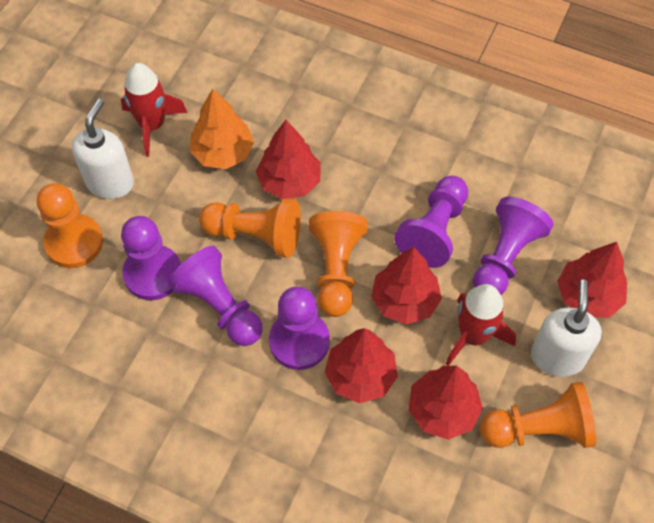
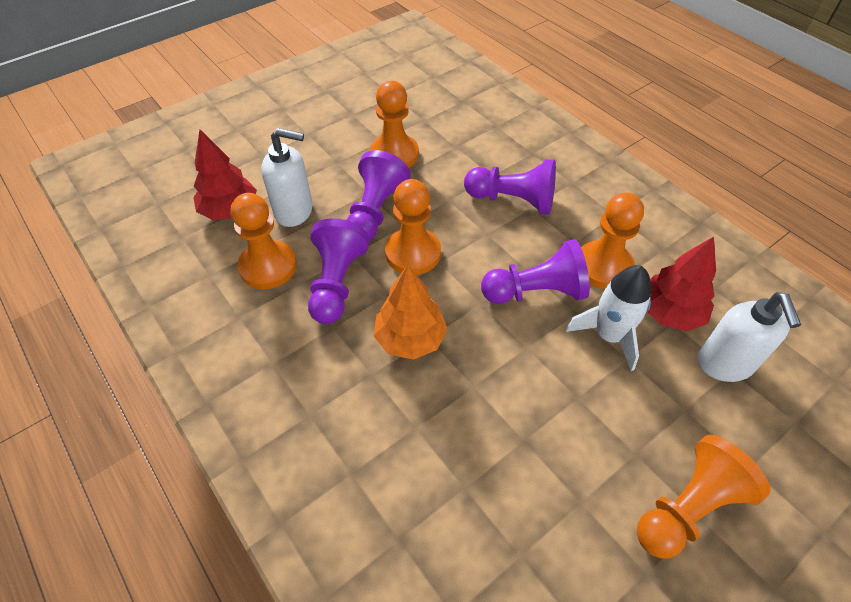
orange pawn: [37,183,103,268] [199,198,301,258] [309,211,368,317] [480,382,596,448] = 4 -> [231,193,297,289] [370,81,419,168] [385,179,441,275] [581,193,644,289] [637,435,771,559] = 5
purple pawn: [121,216,181,300] [168,246,263,346] [269,286,330,370] [394,176,468,268] [473,197,554,295] = 5 -> [308,218,370,324] [347,150,411,241] [464,159,556,215] [481,239,590,304] = 4
red rocket: [121,63,188,157] [446,284,516,366] = 2 -> none = 0
red tree: [256,120,321,199] [325,328,398,403] [371,247,442,325] [408,366,483,440] [557,242,627,318] = 5 -> [193,130,257,220] [648,237,716,331] = 2
white rocket: none = 0 -> [566,265,652,371] = 1

